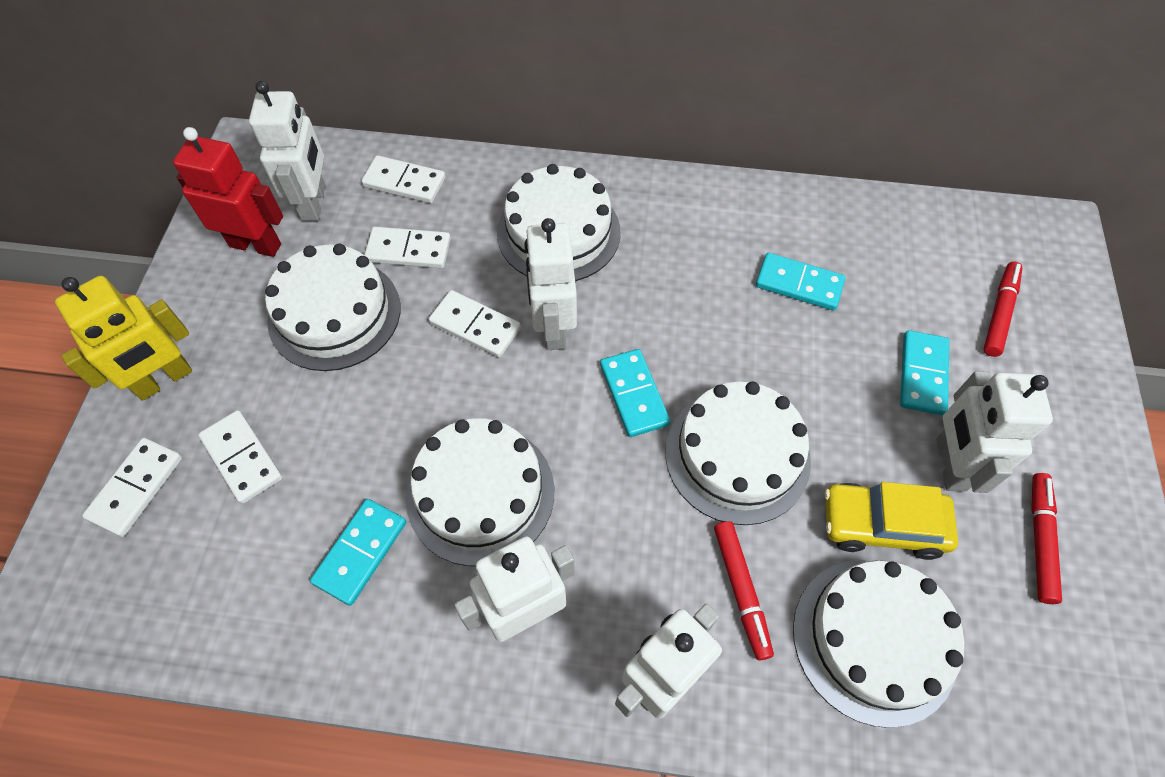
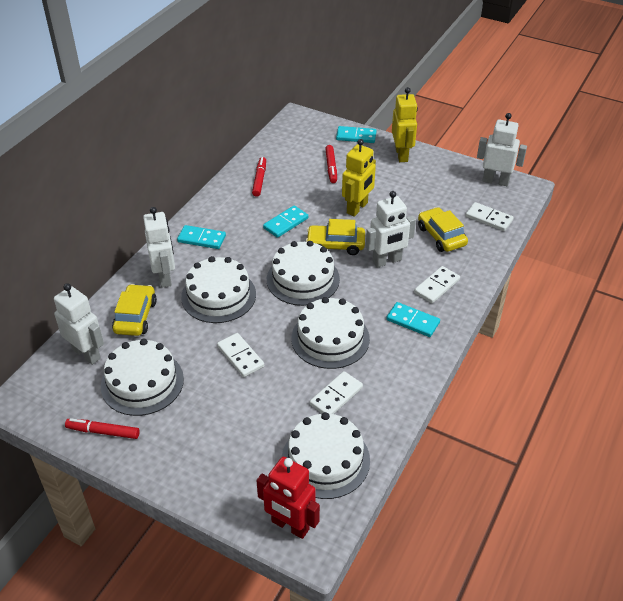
white domino: [82,438,182,537] [198,410,283,504] [361,155,446,203] [364,227,451,268] [429,290,521,358] = 5 -> [217,333,264,377] [310,371,363,414] [414,266,460,303] [465,202,514,231] = 4
white robot: [249,81,325,221] [454,536,575,642] [524,218,577,350] [615,603,722,719] [936,371,1053,493] = 5 -> [54,283,104,365] [143,207,175,288] [366,191,416,268] [477,113,527,186] = 4
yellow car: [824,482,958,560] = 1 -> [112,284,157,336] [306,219,365,255] [418,207,468,252] = 3
yellow robot: [55,276,192,401] = 1 -> [342,139,376,217] [392,87,418,162] = 2

